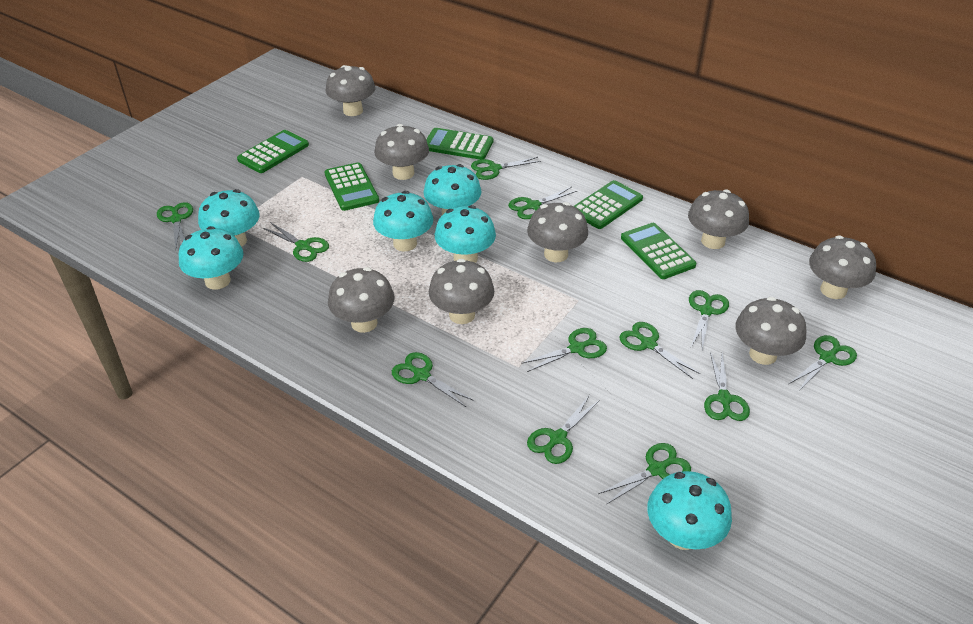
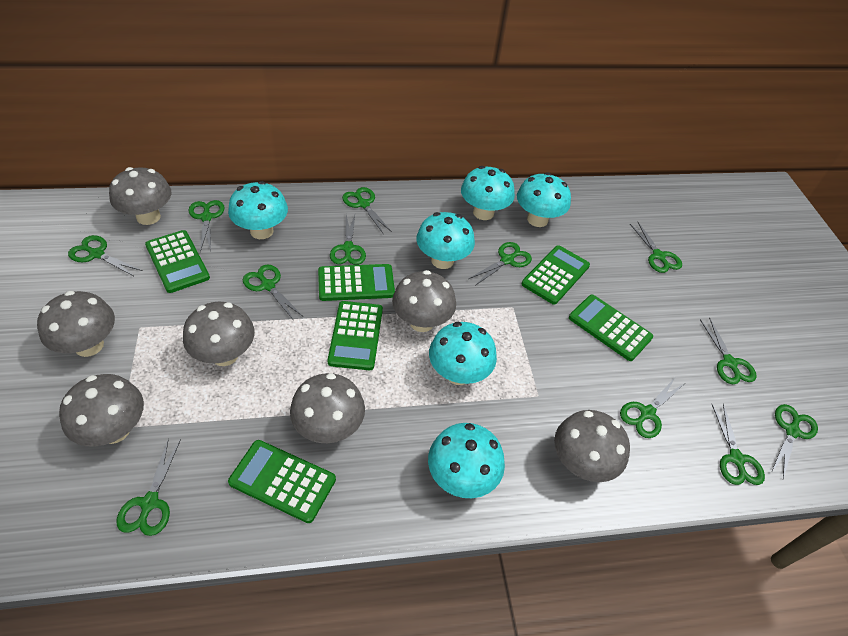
green calculator: [237,130,309,173] [324,162,379,211] [426,128,493,160] [574,180,643,229] [621,223,696,279] = 5 -> [145,230,210,293] [228,440,336,523] [318,264,395,301] [327,301,383,370] [521,245,590,305] [569,295,653,361] = 6
grey mushroom: [325,65,375,116] [328,267,395,333] [374,124,429,180] [429,259,494,324] [527,202,588,262] [688,189,749,249] [736,297,806,365] [809,235,876,299] = 8 -> [37,291,115,357] [59,374,144,447] [109,167,171,225] [183,302,255,366] [290,373,365,443] [392,270,456,332] [554,410,630,482] = 7

